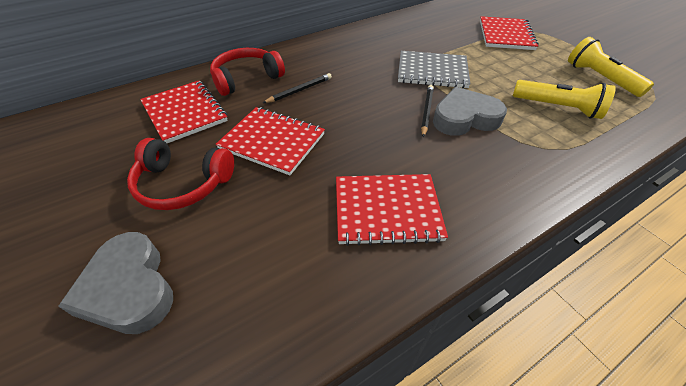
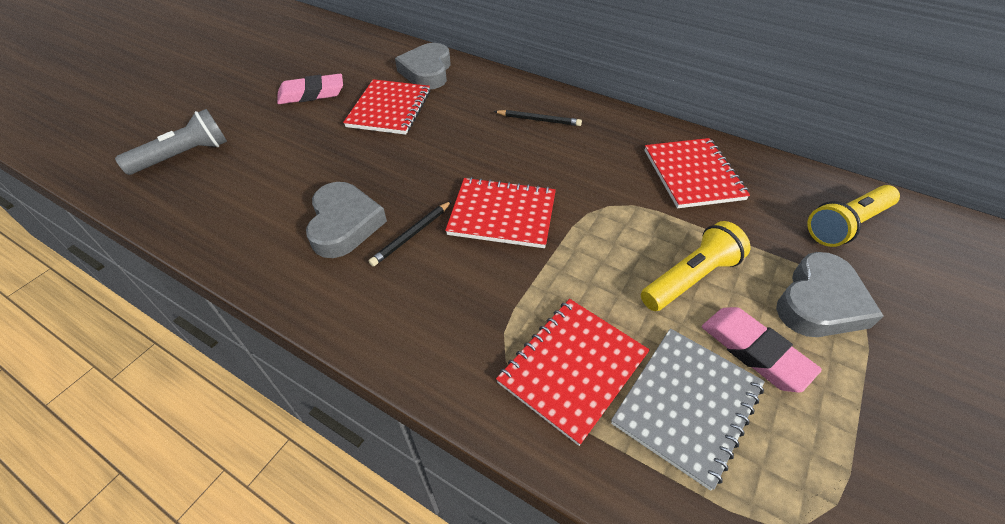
grey flashlight: none = 0 -> [115,109,227,175] = 1
grey heart: [58,232,173,334] [433,87,507,136] = 2 -> [306,182,387,258] [395,43,451,89] [776,252,884,337] = 3
pink eraser: none = 0 -> [277,74,343,104] [702,307,822,393] = 2
red headphones: [127,138,234,210] [210,48,285,96] = 2 -> none = 0

